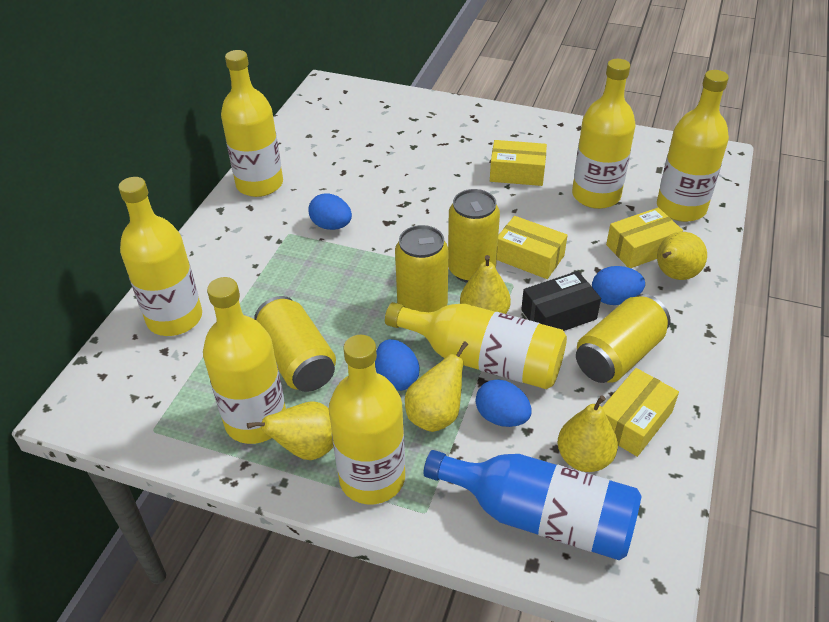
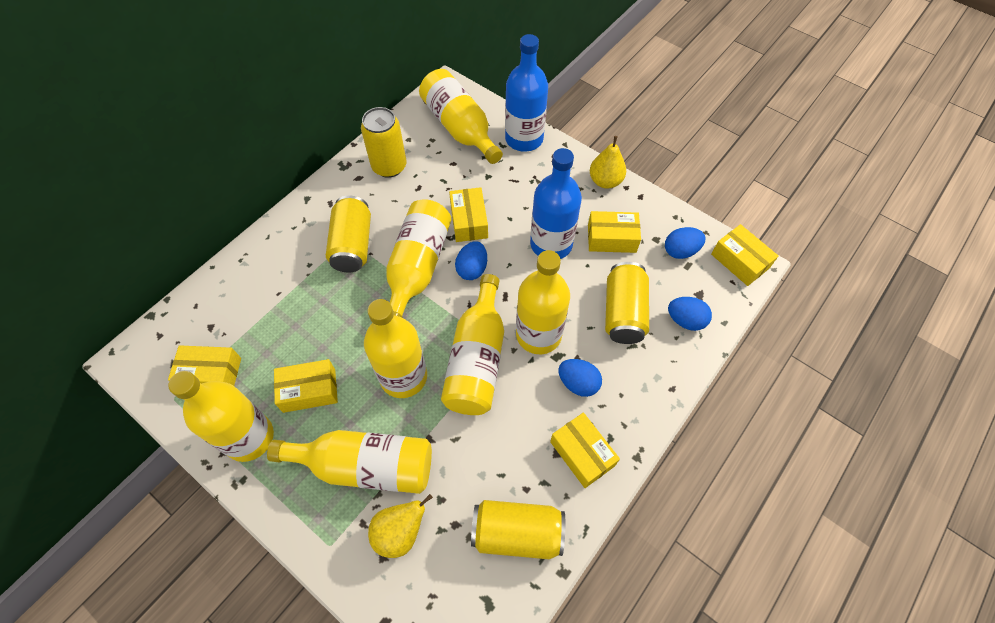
black box: [521,271,601,331] = 1 -> none = 0
blue bottle: [424,450,641,560] = 1 -> [505,34,548,152] [530,148,582,259] = 2
yellow box: [490,140,547,186] [497,216,567,279] [602,368,679,457] [606,207,683,268] = 4 -> [168,345,241,386] [274,359,338,413] [449,187,488,242] [550,413,620,488] [588,211,641,253] [711,224,778,286] = 6
yellow pear: [247,402,333,460] [405,341,468,432] [460,255,511,314] [557,395,618,472] [657,232,707,280] = 5 -> [368,494,433,558] [590,136,626,189] = 2

